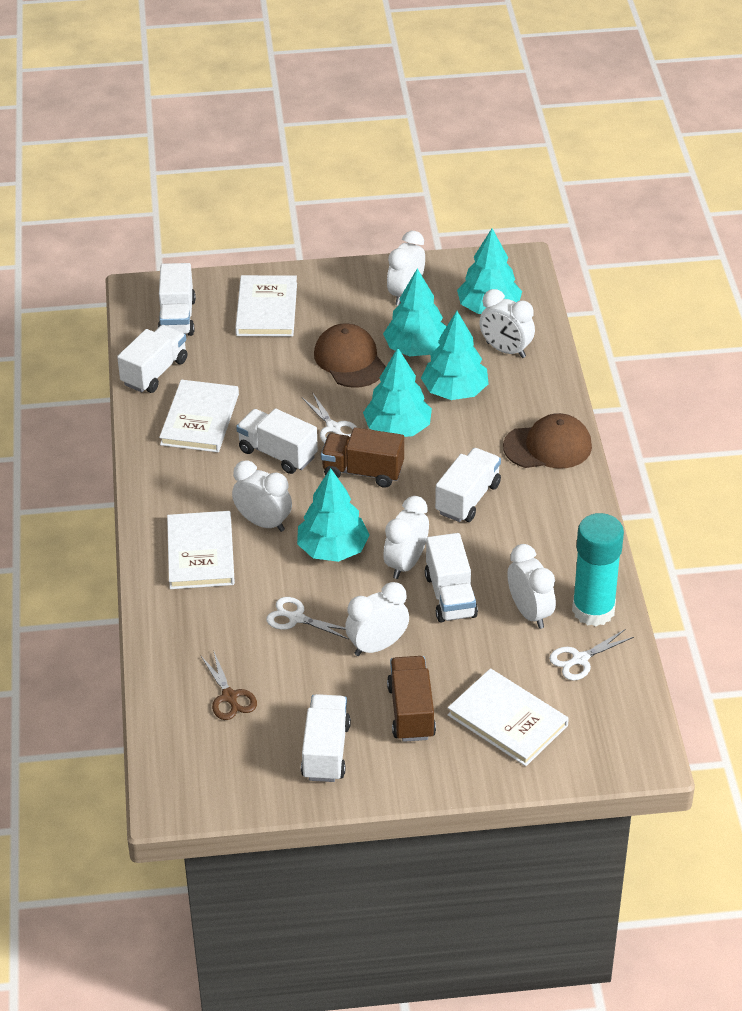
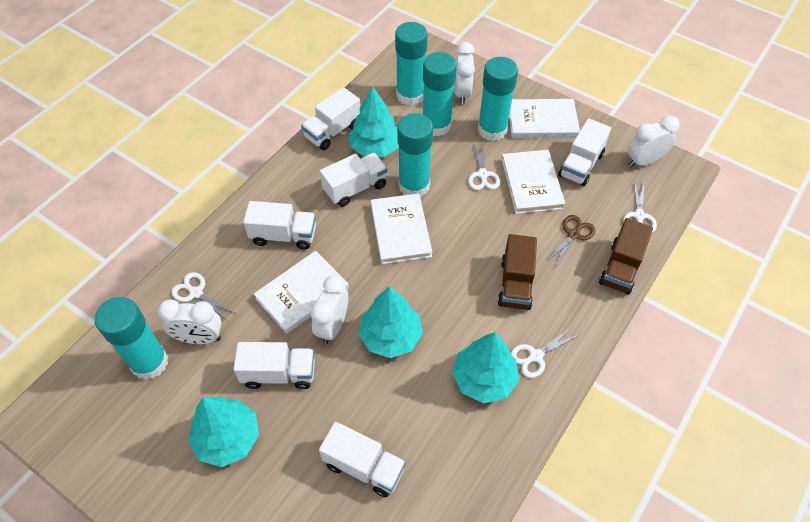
brown cap: [314,323,386,388] [503,413,592,468] = 2 -> none = 0
turquoise glue stick: [572,513,624,626] = 1 -> [95,297,168,380] [395,22,428,106] [397,113,433,197] [423,52,457,136] [478,57,518,141] = 5
turquoise tree: [297,468,370,562] [363,348,432,437] [383,268,447,356] [421,311,489,400] [457,228,522,314] = 5 -> [188,397,259,467] [349,86,399,157] [358,286,423,358] [452,332,519,403] = 4
white clock: [232,460,292,532] [345,582,409,656] [383,496,429,579] [387,231,425,305] [479,289,535,358] [507,544,556,629] = 6 -> [158,299,222,344] [311,275,348,344] [454,42,475,104] [627,115,680,167] = 4
white scissors: [266,597,348,639] [302,392,357,444] [549,629,634,681] = 3 -> [172,272,236,321] [468,141,500,190] [511,326,579,378] [623,180,657,233] = 4

